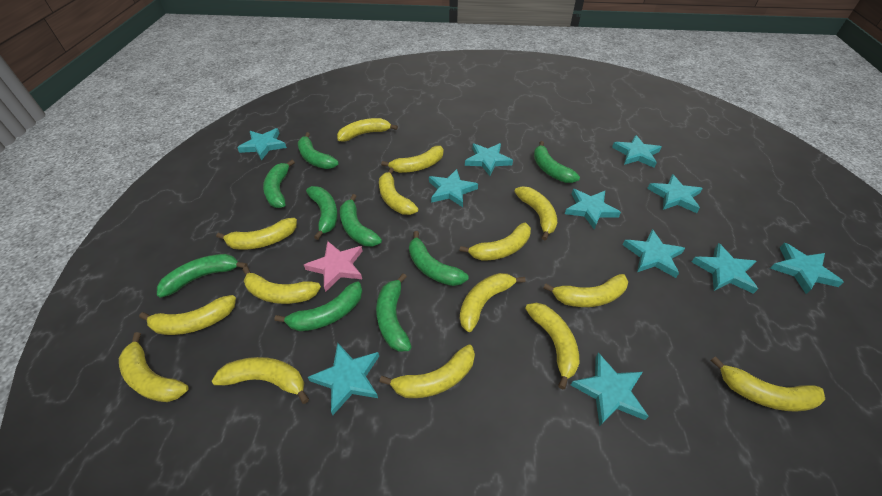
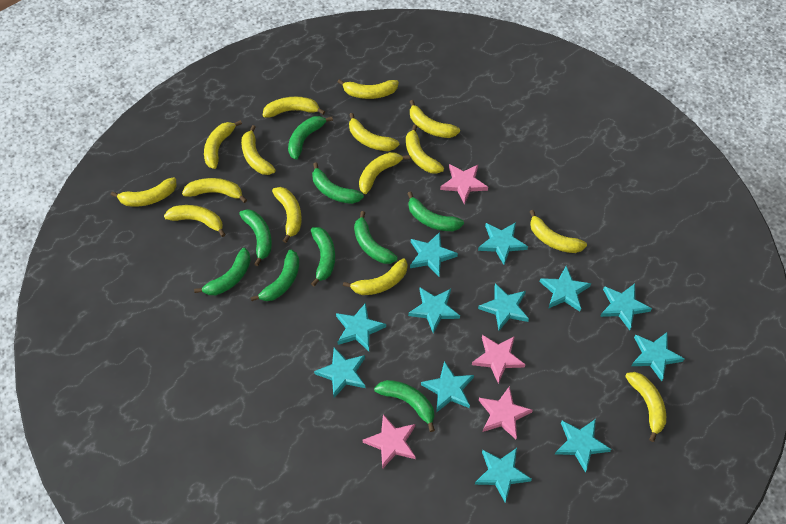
pink star: [304,241,362,292] = 1 -> [363,414,416,469] [440,164,488,204] [472,335,526,384] [479,386,533,439] = 4
turquoise star: [237,128,287,160] [308,343,379,415] [429,169,478,207] [465,143,513,176] [565,189,621,230] [571,353,649,426] [612,135,662,168] [623,229,685,278] [647,174,703,213] [692,243,758,294] [770,243,844,294] = 11 -> [314,347,365,398] [336,303,386,351] [408,287,460,334] [410,232,458,277] [421,361,474,413] [475,448,532,502] [478,222,528,265] [478,283,529,331] [540,266,591,311] [555,419,611,473] [600,284,652,330] [631,332,685,381] = 12

